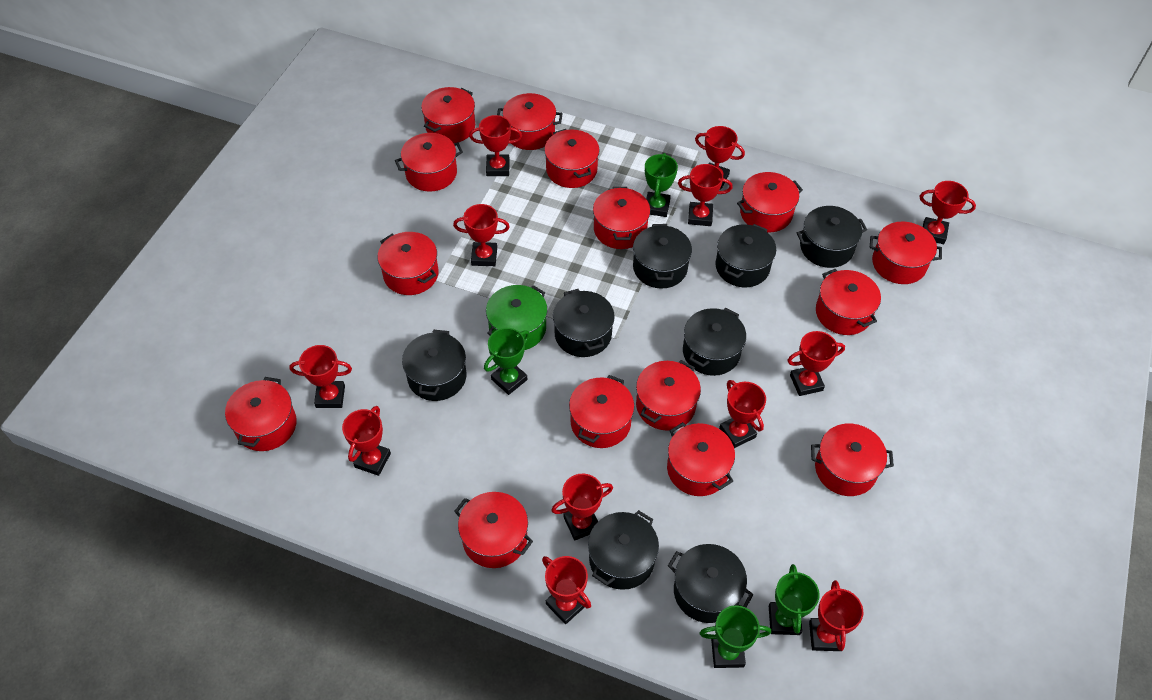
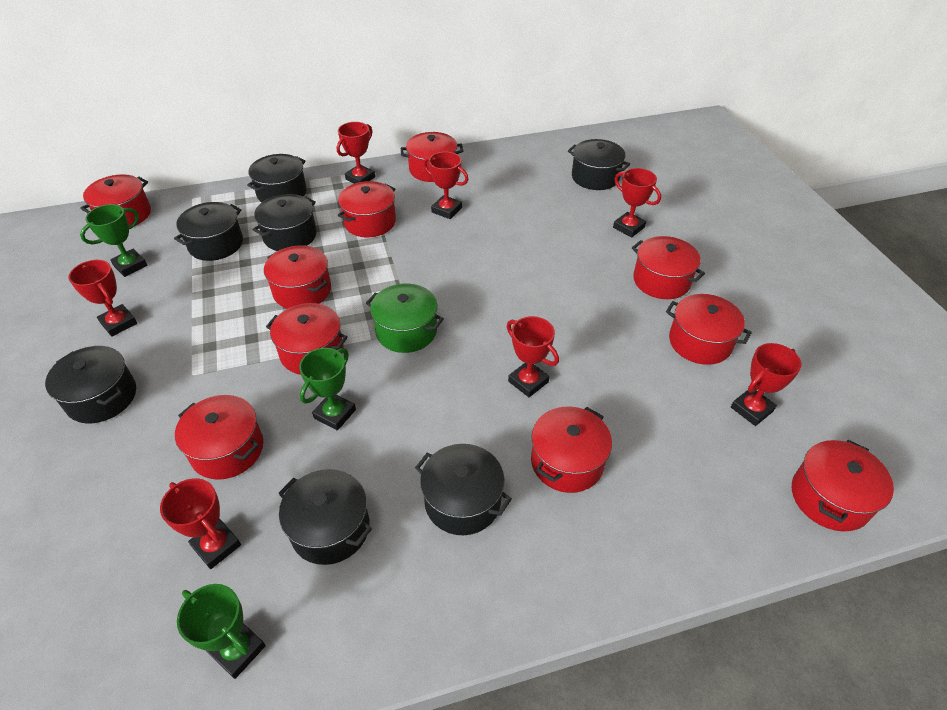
black pot: [402,330,467,401] [553,289,615,357] [588,510,659,590] [633,224,692,289] [668,544,754,623] [683,308,746,376] [715,224,776,287] [796,206,867,268] = 8 -> [45,346,136,423] [174,202,243,261] [247,154,307,203] [253,194,317,251] [278,469,372,565] [415,444,512,535] [568,139,630,190] = 7
green trophy: [484,328,530,395] [645,153,678,217] [700,605,771,668] [769,564,820,635] = 4 -> [80,204,147,277] [177,584,266,679] [299,348,356,430] = 3
red pot: [225,377,297,451] [377,232,438,295] [395,133,463,192] [421,87,475,143] [454,492,533,568] [497,93,563,150] [544,129,600,188] [569,375,634,448] [593,187,650,249] [636,360,701,430] [667,422,735,496] [737,172,803,232] [811,424,894,496] [816,269,881,335] [870,222,942,284] = 15 -> [80,174,151,226] [175,395,263,480] [264,245,331,309] [266,303,348,375] [338,181,396,237] [400,132,463,182] [531,407,612,493] [632,236,705,299] [666,294,752,365] [792,440,894,531] = 10
red trophy: [289,345,352,408] [342,406,391,476] [453,204,510,266] [469,115,522,176] [542,556,591,624] [551,473,613,540] [678,164,733,226] [695,126,745,190] [719,380,766,448] [787,331,845,396] [809,580,863,651] [920,181,976,244] = 12 -> [68,260,137,337] [160,478,241,569] [337,122,375,184] [423,152,469,219] [507,316,559,397] [613,168,661,237] [731,343,801,426] = 7

